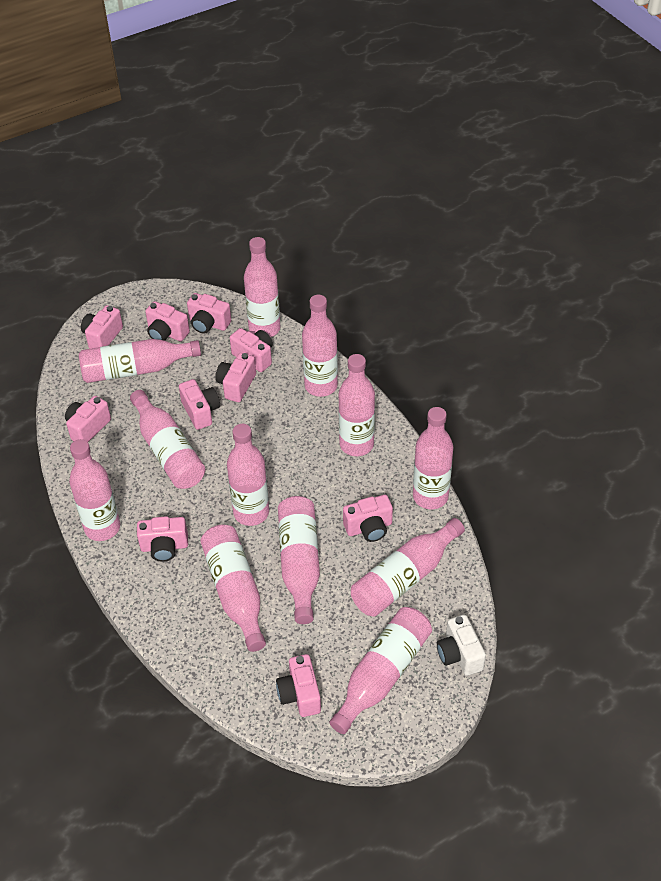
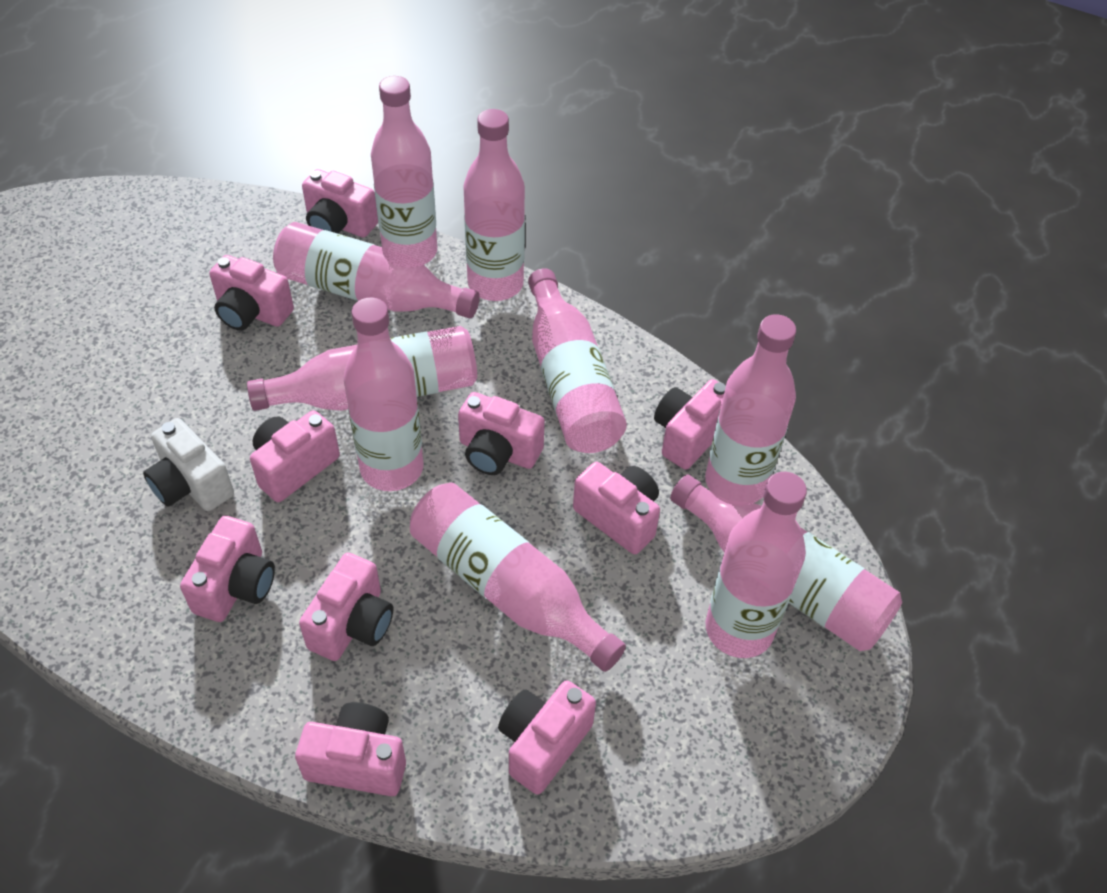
pink bottle: [69,439,120,541] [79,339,201,383] [130,390,205,489] [200,525,266,652] [227,424,269,526] [244,237,280,337] [278,496,320,624] [302,295,338,397] [329,607,432,734] [339,354,375,456] [351,518,465,617] [413,407,453,509] = 12 -> [247,326,477,411] [273,222,480,318] [344,297,424,491] [371,76,437,265] [410,483,626,672] [463,109,525,301] [528,268,627,453] [670,474,902,651] [705,314,796,503] [706,472,807,658] = 10

